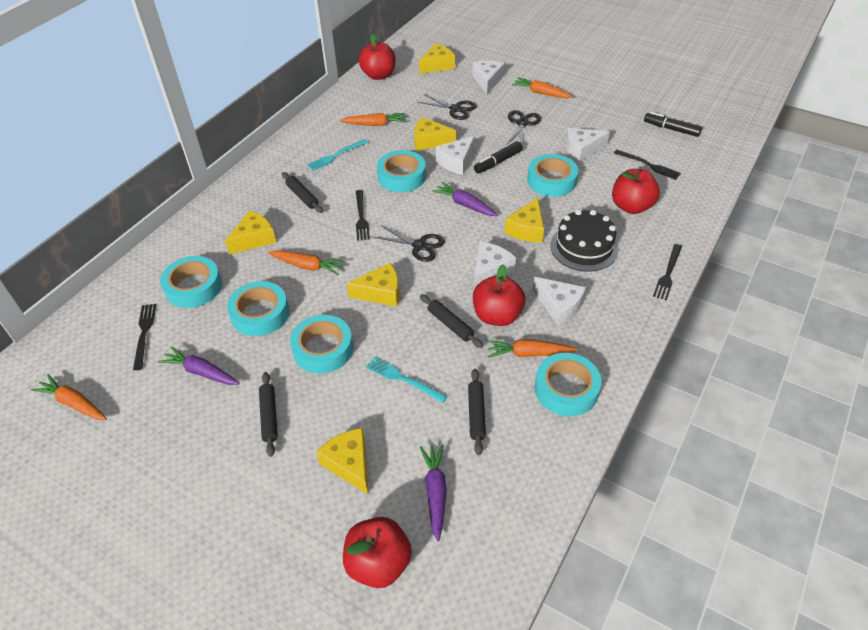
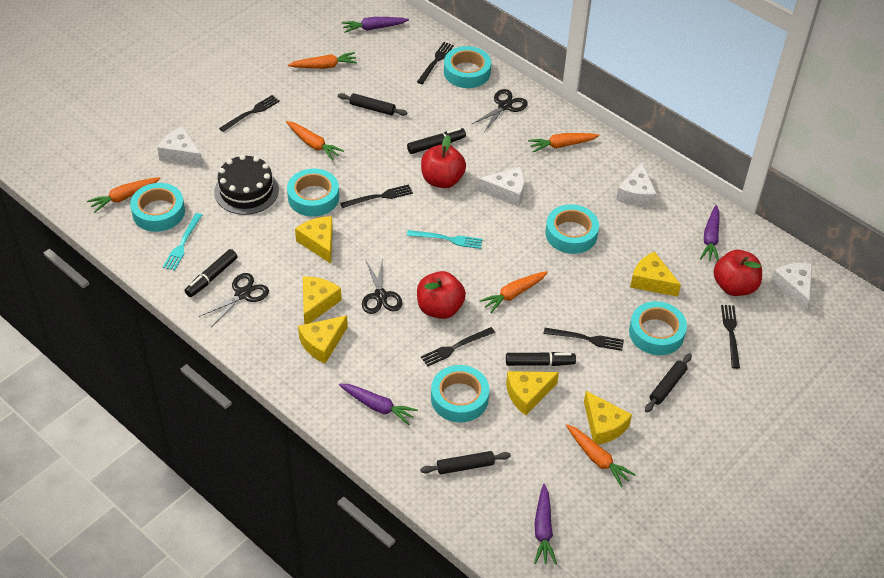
black fork: [133,304,156,370] [356,190,370,241] [614,150,681,180] [653,244,682,301] = 4 -> [219,95,280,132] [340,184,413,208] [417,42,454,84] [421,327,495,367] [544,328,624,351] [721,305,740,369] = 6
black marker: [474,141,523,173] [644,112,702,137] = 2 -> [185,249,238,297] [407,128,466,154] [506,352,576,366] = 3
black rolling pin: [259,372,278,457] [282,172,323,213] [420,294,483,348] [468,369,486,455] = 4 -> [338,93,407,116] [420,451,511,474] [645,353,692,412] = 3
orange carrot: [31,374,107,420] [268,250,345,275] [340,113,406,126] [487,340,578,358] [512,77,573,98] = 5 -> [87,177,161,212] [286,121,344,161] [288,52,357,69] [479,271,548,313] [528,133,600,153] [566,424,636,487] = 6
purple carrot: [158,346,240,385] [420,444,447,541] [432,182,498,216] = 3 -> [339,384,418,425] [342,17,409,33] [534,484,557,565] [700,205,719,262] = 4
red apple: [343,517,412,588] [359,33,396,80] [473,264,525,326] [612,169,660,214] = 4 -> [417,271,466,319] [421,135,466,188] [714,250,762,296] = 3
white cheese: [436,136,475,175] [472,61,504,94] [474,242,516,289] [533,277,586,326] [565,128,610,162] = 5 -> [157,126,203,166] [478,167,524,207] [616,162,657,207] [770,263,812,312] = 4

